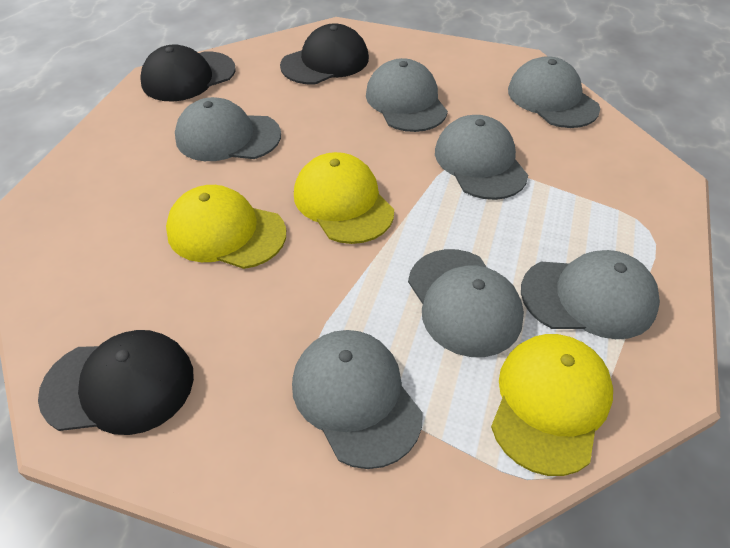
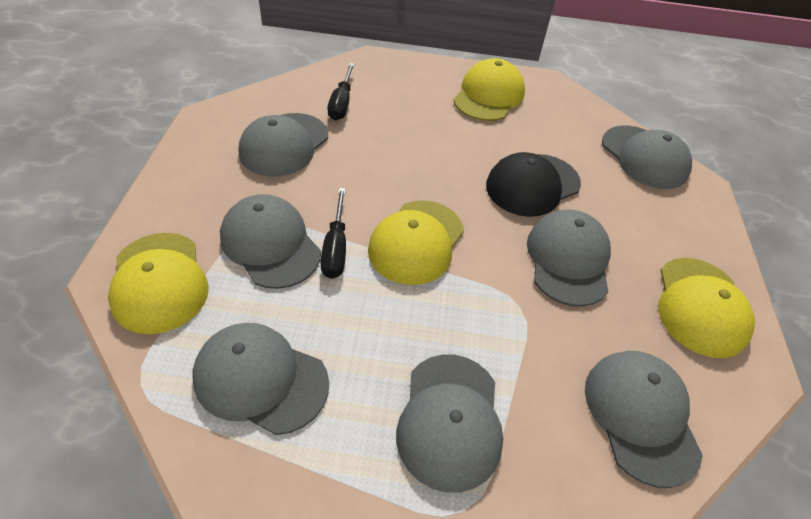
black cap: [38,330,194,435] [140,44,236,101] [280,23,369,84] = 3 -> [486,152,581,217] = 1
black screwdriver: none = 0 -> [321,188,346,279] [328,63,355,120] = 2
yellow cap: [166,185,286,269] [294,152,394,244] [491,334,613,476] = 3 -> [108,233,209,334] [368,200,464,285] [453,58,525,121] [658,258,755,358] = 4

